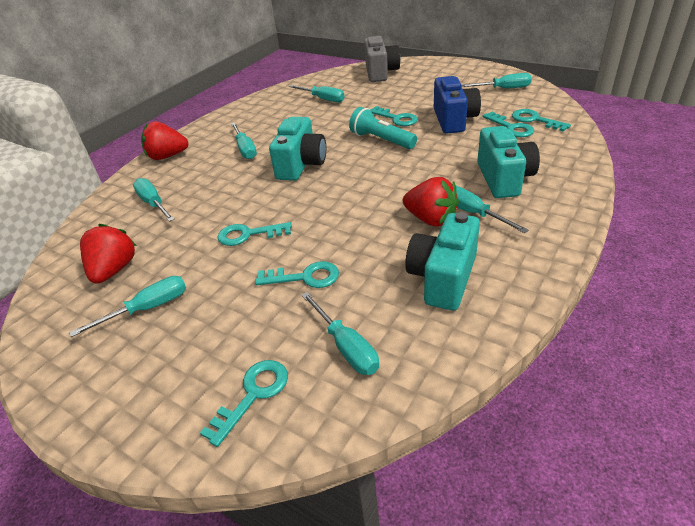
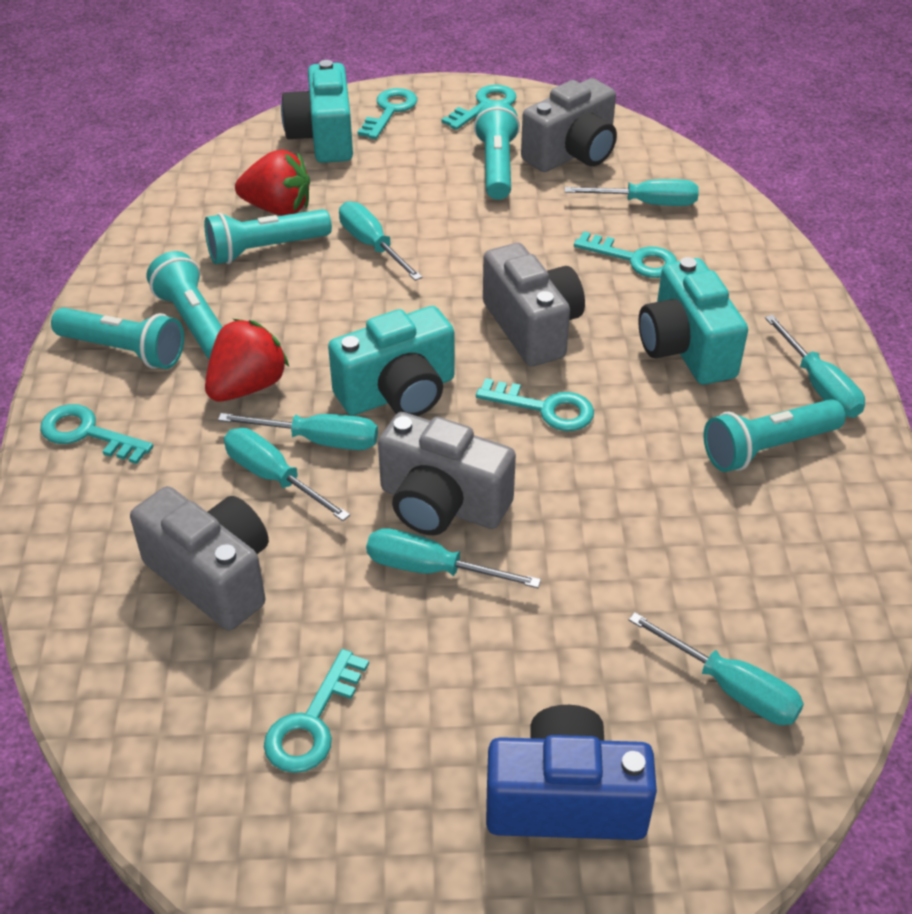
grey camera: [364,36,400,82] = 1 -> [130,486,269,630] [378,412,516,535] [483,243,585,366] [521,78,617,172] = 4
red strawberry: [80,224,137,284] [141,121,189,160] [403,177,459,227] = 3 -> [205,319,289,402] [235,149,310,216] = 2
turquoise flashlight: [349,107,417,149] = 1 -> [51,308,184,369] [146,251,222,359] [204,209,332,264] [474,101,520,200] [703,399,846,472] = 5

